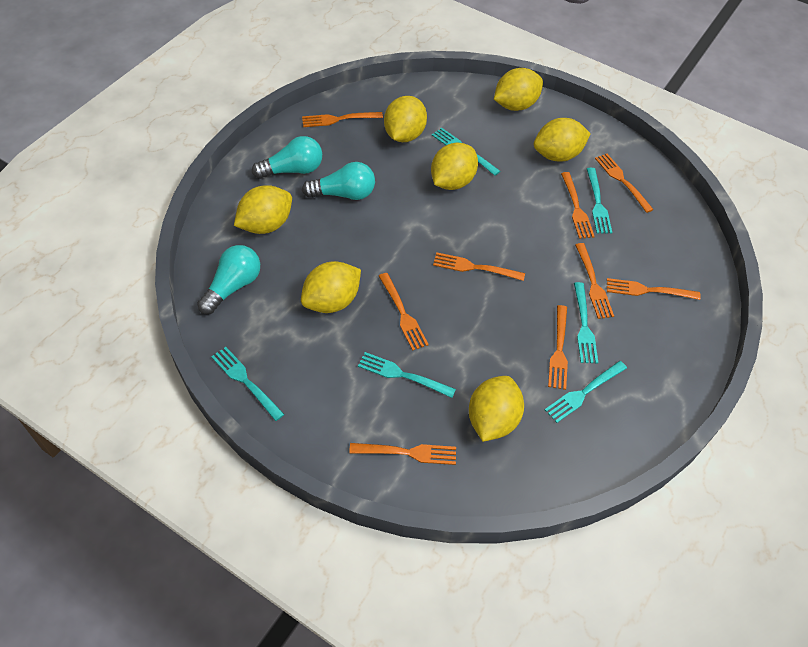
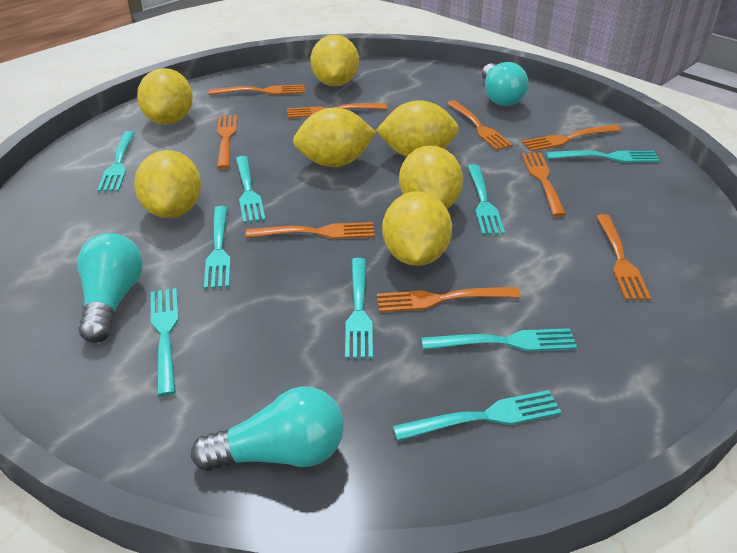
turquoise fork: [211,347,285,421] [358,352,456,398] [432,128,500,176] [545,361,627,423] [574,282,598,363] [587,168,612,233] = 6 -> [97,131,135,192] [151,288,178,397] [204,206,230,289] [236,156,266,223] [345,258,373,359] [393,390,562,441] [421,328,577,351] [467,164,505,235] [546,150,660,162] = 9

